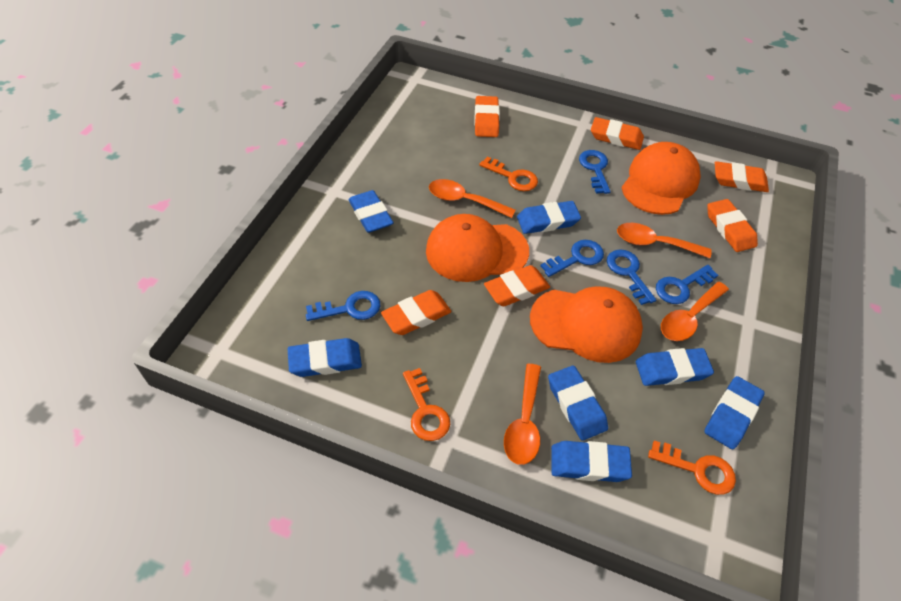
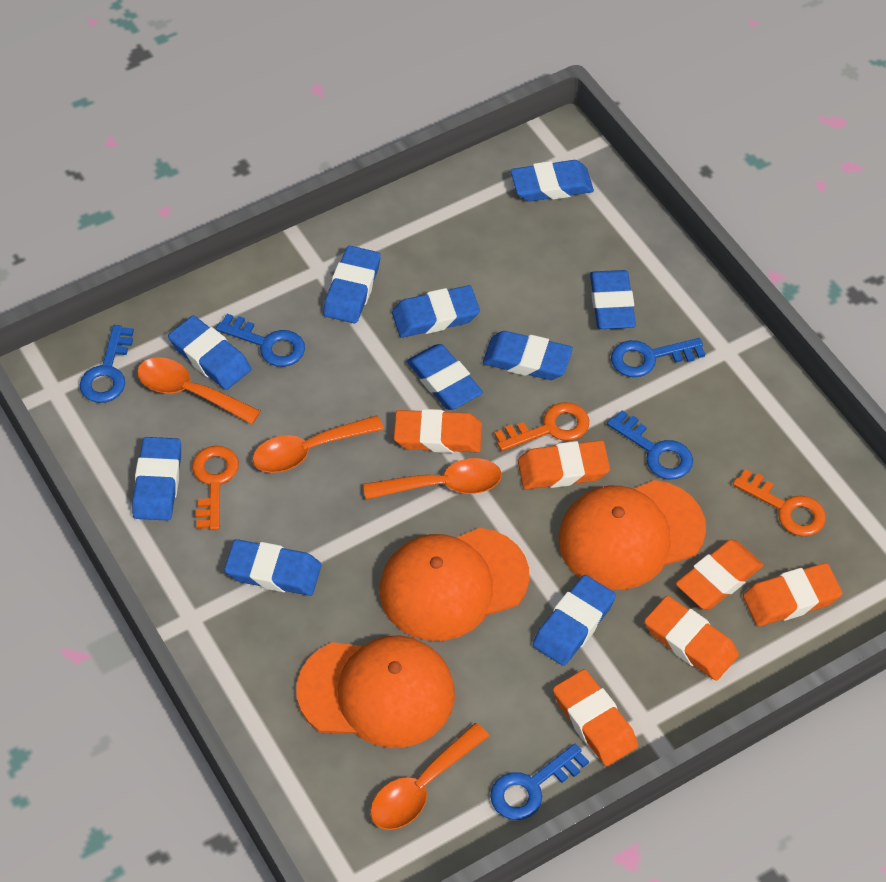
blue eraser: [288,338,362,377] [348,190,394,233] [517,201,581,234] [548,365,608,441] [551,441,632,482] [636,348,714,386] [704,376,765,449] = 7 -> [132,437,181,521] [168,316,251,390] [224,539,321,596] [323,246,381,323] [392,285,480,338] [407,344,483,410] [483,331,573,380] [511,160,594,202] [533,575,616,666] [590,270,636,329] = 10

